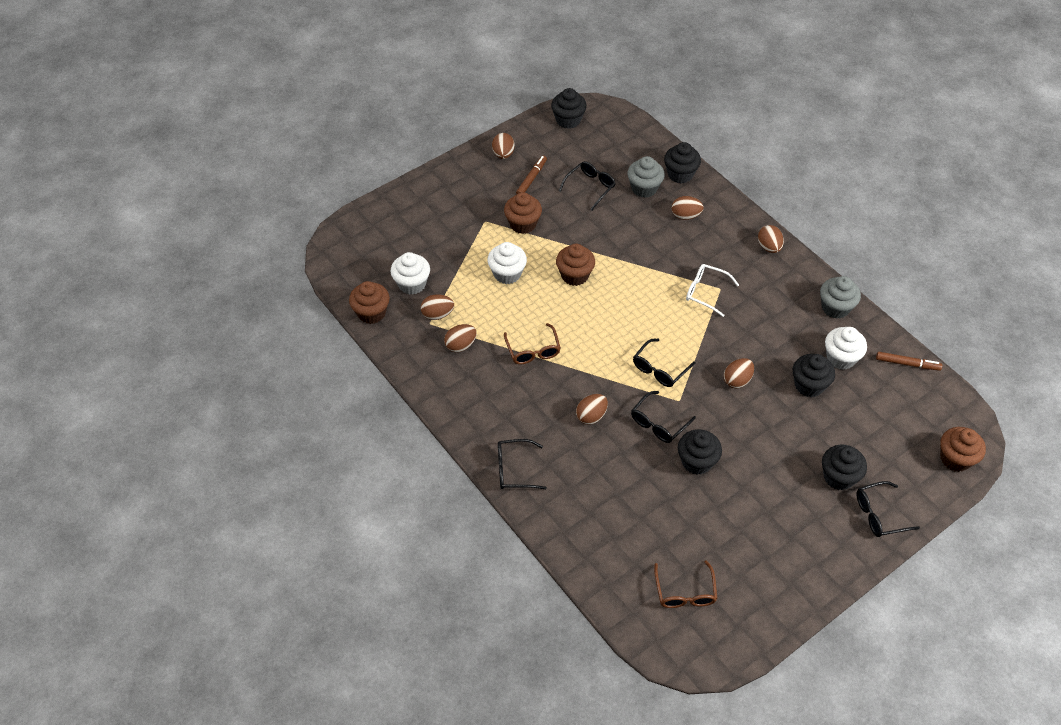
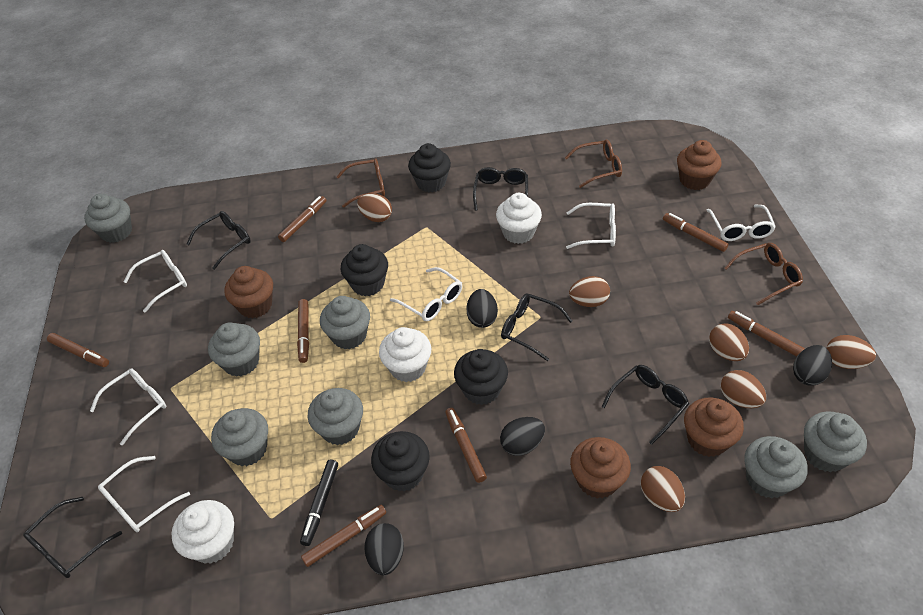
black cupcake: [551,88,587,129] [664,142,701,183] [678,429,722,475] [793,354,835,397] [822,445,867,490] = 5 -> [340,244,388,296] [371,431,430,491] [408,143,451,192] [454,349,508,405] = 4
black egg: none = 0 -> [364,523,404,575] [466,289,498,328] [500,417,545,456] [793,345,832,385] = 4
black marker: none = 0 -> [300,460,338,546] = 1
brown egg: [421,294,454,320] [444,324,477,352] [492,133,515,159] [576,394,608,425] [672,196,704,220] [724,358,754,388] [758,225,784,253] = 7 -> [357,193,392,222] [569,276,610,307] [641,466,685,512] [709,323,749,361] [721,370,766,408] [827,335,876,369] = 6
brown glasses: [504,323,561,364] [654,560,717,608] = 2 -> [336,158,385,208] [565,140,622,188] [725,243,803,305] = 3
brown marker: [516,156,547,194] [876,352,942,371] = 2 -> [47,333,109,367] [278,196,326,242] [297,299,309,363] [301,505,386,567] [445,408,487,483] [663,213,728,252] [728,311,805,357] = 7
grey cupcake: [627,156,665,198] [820,276,861,319] = 2 -> [84,193,132,243] [208,322,260,377] [211,408,268,466] [308,388,363,445] [320,296,370,350] [744,436,808,498] [804,411,867,472] = 7
white glasses: [686,264,739,317] = 1 -> [90,368,166,445] [98,456,190,532] [124,250,187,312] [390,267,462,321] [566,203,616,249] [706,205,776,241] = 6

